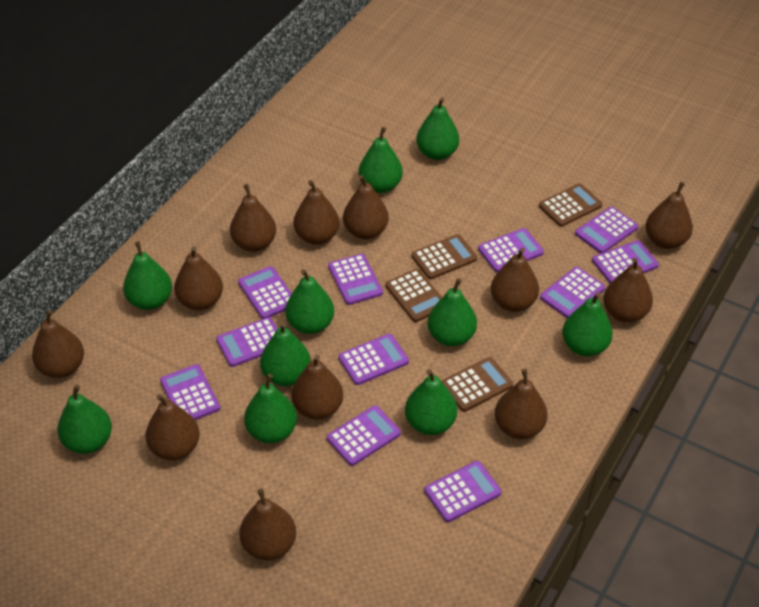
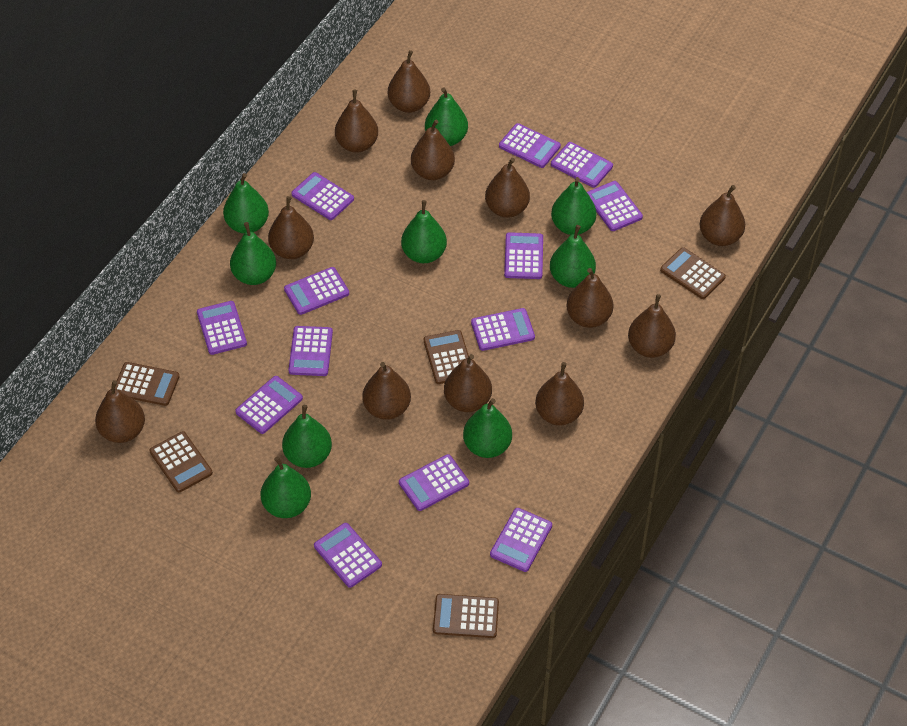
brown calculator: [386,269,442,322] [411,234,477,279] [441,357,513,412] [539,183,602,227] = 4 -> [115,362,180,406] [149,431,213,493] [424,330,469,384] [433,594,499,638] [660,247,726,299] = 5
green pear: [57,385,112,454] [123,241,172,310] [244,374,297,443] [260,322,311,386] [285,269,334,334] [359,127,403,193] [405,369,457,435] [416,97,459,160] [428,278,477,346] [562,292,613,356] = 10 -> [223,173,269,233] [230,222,276,285] [261,456,311,518] [282,405,332,468] [401,200,447,263] [425,87,468,146] [463,398,512,458] [550,225,596,288] [551,177,596,235] = 9
purple calculator: [160,364,220,420] [216,317,277,367] [238,266,292,319] [327,405,401,466] [328,254,383,305] [338,334,409,385] [424,461,502,522] [478,228,544,272] [540,267,605,318] [575,207,638,253] [592,240,659,283] = 11 -> [197,301,247,355] [235,376,303,434] [284,267,349,315] [288,326,333,376] [292,172,354,220] [314,523,382,588] [399,454,469,511] [471,308,535,351] [490,508,552,572] [499,123,561,168] [504,232,543,279] [551,142,613,188] [587,181,643,231] = 13

